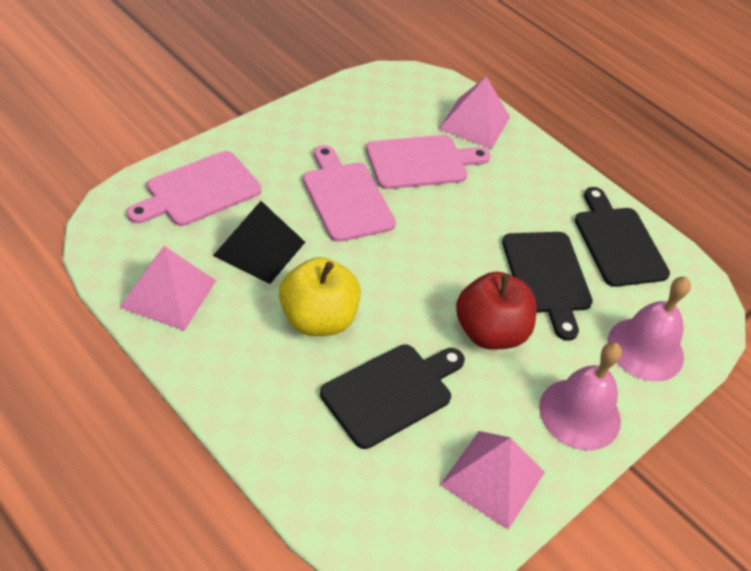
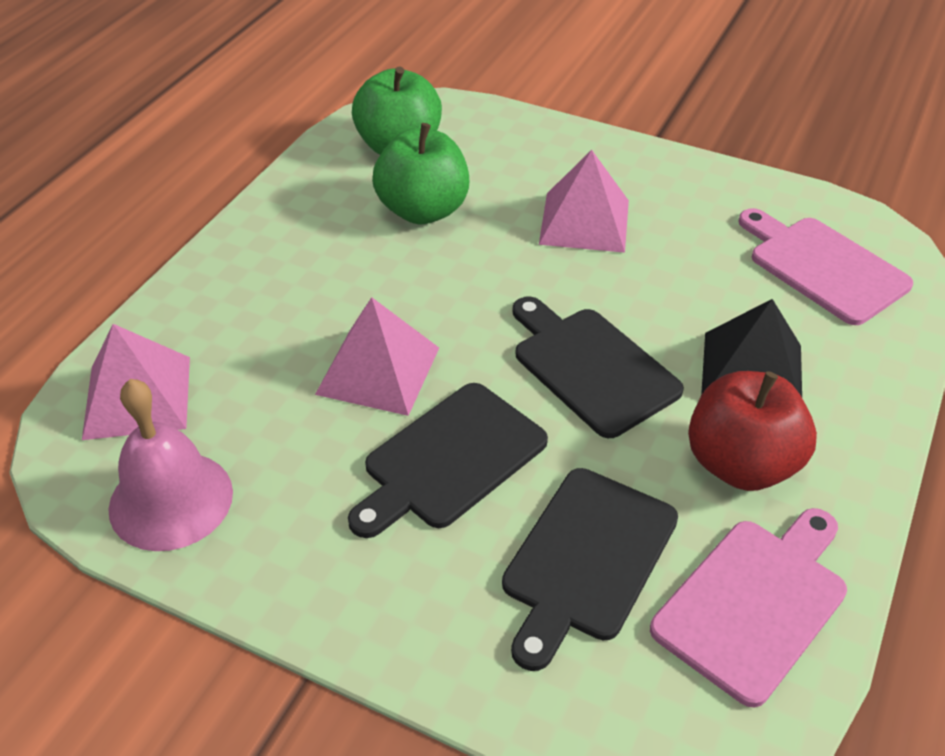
green apple: none = 0 -> [352,66,442,155] [372,123,469,224] = 2
pink bell: [539,342,622,450] [608,277,691,381] = 2 -> [108,379,233,551] = 1
pink cutting board: [127,151,261,226] [303,145,396,242] [366,135,490,189] = 3 -> [650,508,847,707] [738,208,913,325] = 2
yellow apple: [279,257,361,336] = 1 -> none = 0

